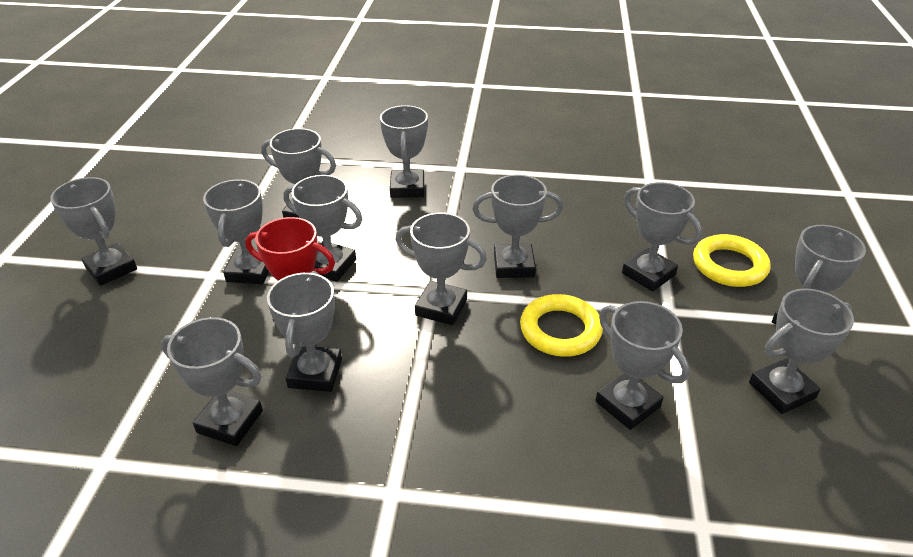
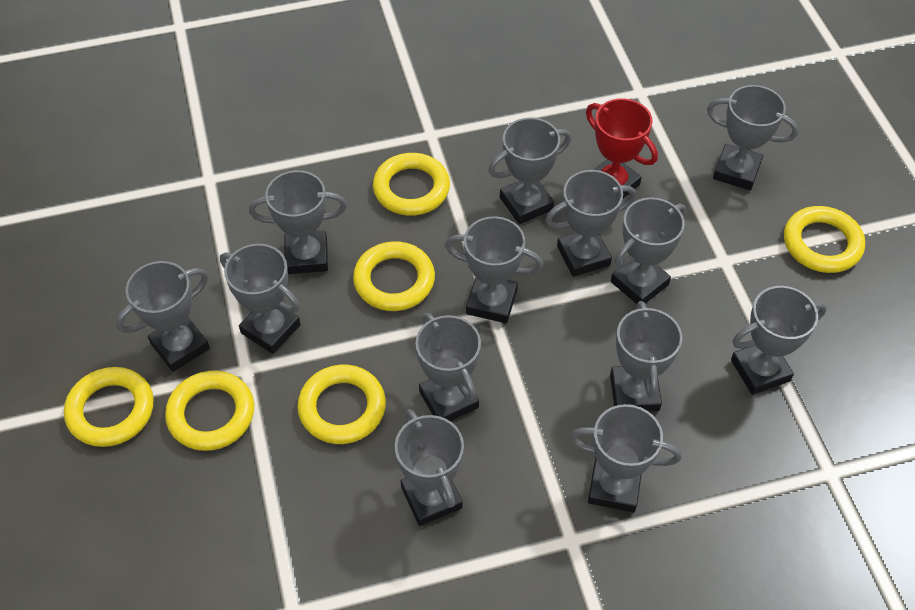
yellow ring: [520,294,603,357] [693,234,771,287] = 2 -> [64,367,154,447] [165,371,254,451] [297,365,386,444] [353,241,435,311] [373,153,450,216] [784,206,865,273] = 6

